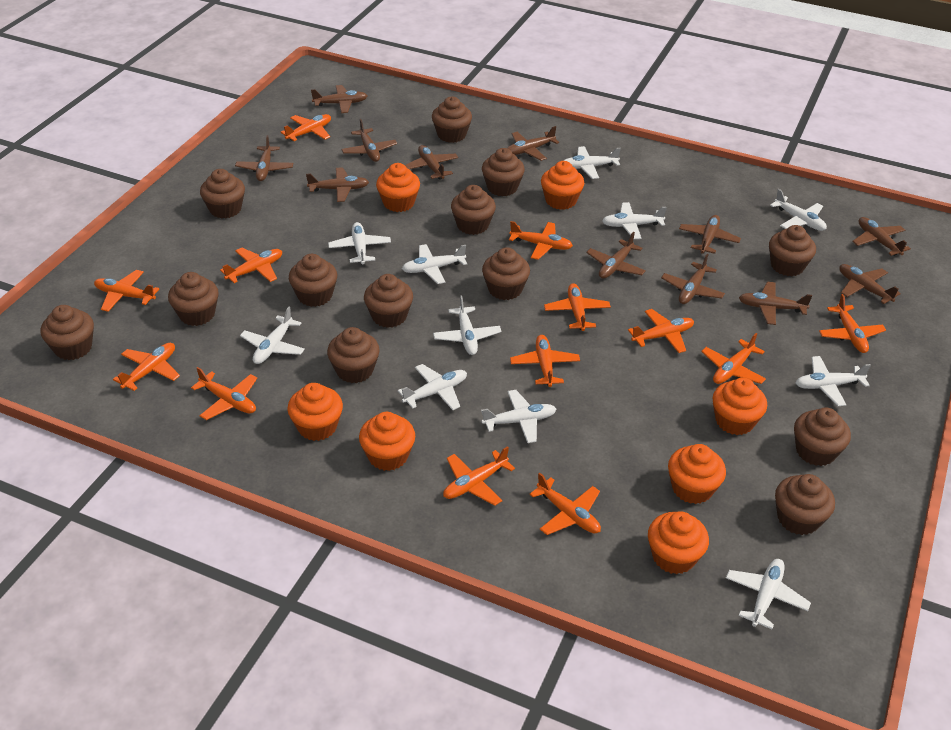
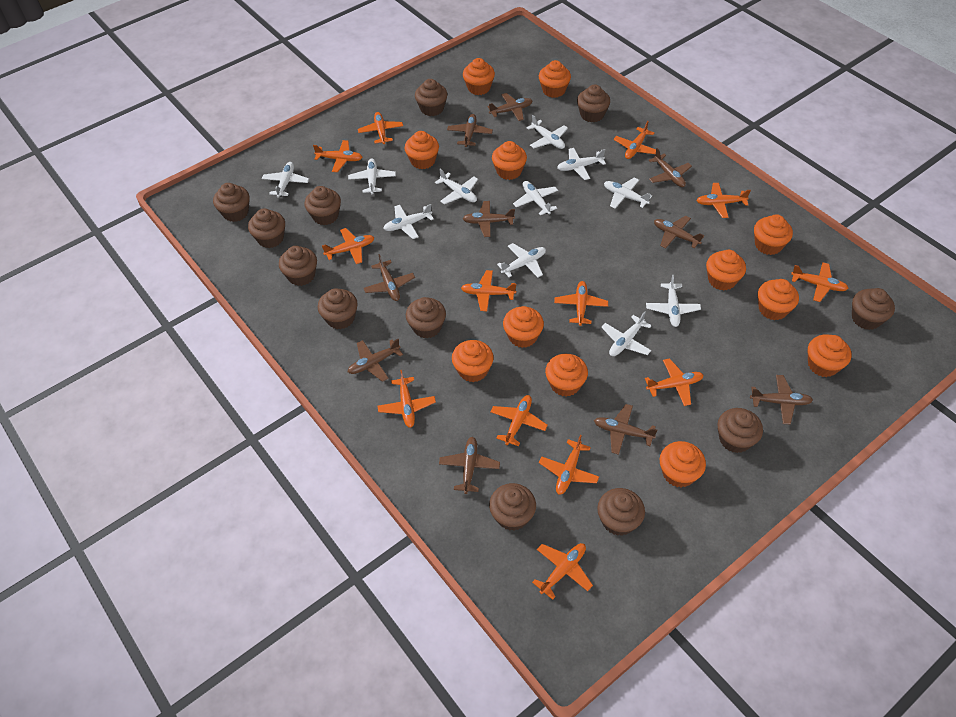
brown cupcake: [40,305,94,360] [168,272,219,326] [200,169,245,218] [289,254,337,307] [327,327,380,383] [364,274,413,328] [432,97,472,143] [451,185,496,235] [482,148,525,196] [482,247,530,300] [769,225,816,276] [775,474,835,535] [794,408,851,466] = 13 -> [213,183,250,222] [248,208,285,248] [279,246,317,286] [305,186,341,225] [318,288,358,329] [406,297,446,338] [415,79,448,116] [489,483,536,531] [577,84,610,122] [597,488,645,536] [717,408,763,453] [852,288,895,330] = 12
brown plane: [235,135,293,181] [306,167,369,202] [311,85,367,113] [341,119,397,162] [405,145,458,180] [507,126,559,161] [586,232,646,279] [661,254,725,304] [679,215,741,254] [739,282,812,325] [839,264,901,304] [852,217,911,256] = 12 -> [348,339,403,382] [364,254,415,301] [439,437,500,494] [447,114,493,147] [463,201,515,237] [488,93,533,121] [594,404,657,455] [648,148,692,187] [654,216,704,248] [750,375,813,424] = 10
orange cupcake: [287,383,343,441] [359,412,415,471] [376,163,420,212] [541,161,584,210] [648,511,709,574] [668,444,726,504] [712,378,767,435] = 7 -> [405,131,439,169] [452,340,494,382] [463,58,495,95] [492,141,527,180] [503,306,544,348] [539,60,571,98] [545,354,588,397] [660,441,706,487] [706,250,746,291] [754,215,793,255] [758,279,799,320] [808,334,852,377] = 12

